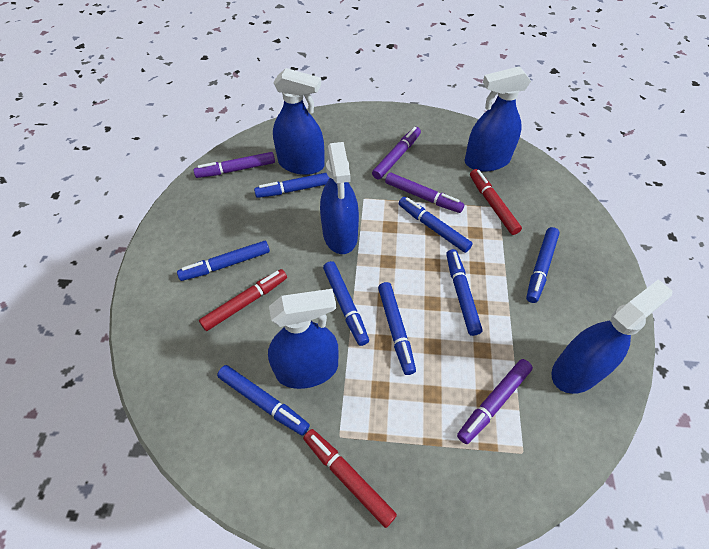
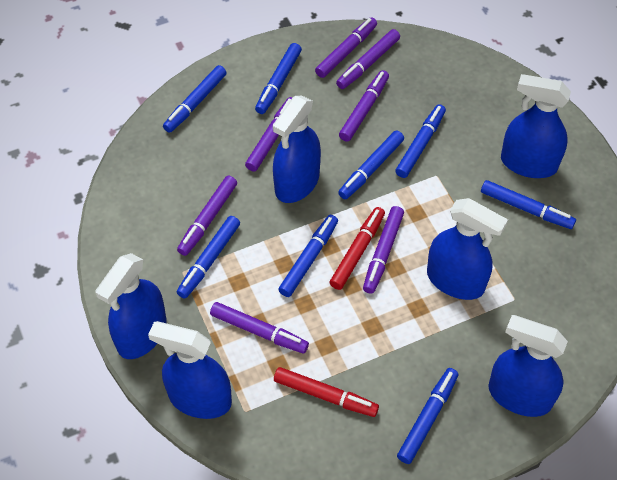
blue spray bottle: [268,289,339,389] [273,68,325,175] [320,142,359,254] [464,66,531,171] [552,279,672,394] = 5 -> [95,253,167,359] [148,321,232,419] [273,96,321,203] [427,198,508,300] [488,315,568,417] [501,74,571,178] = 6
purple marker: [193,152,275,178] [372,127,421,180] [385,173,464,213] [457,359,533,444] = 4 -> [177,176,237,256] [210,302,309,354] [245,97,293,172] [315,17,377,78] [336,29,400,89] [339,70,389,142] [363,206,404,294] = 7
red marker: [199,269,287,331] [303,429,397,528] [470,169,522,235] = 3 -> [274,367,379,417] [330,207,385,290] = 2

